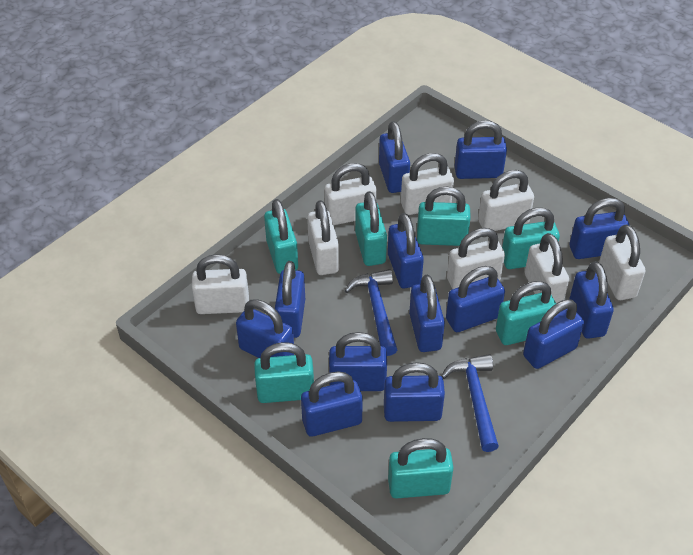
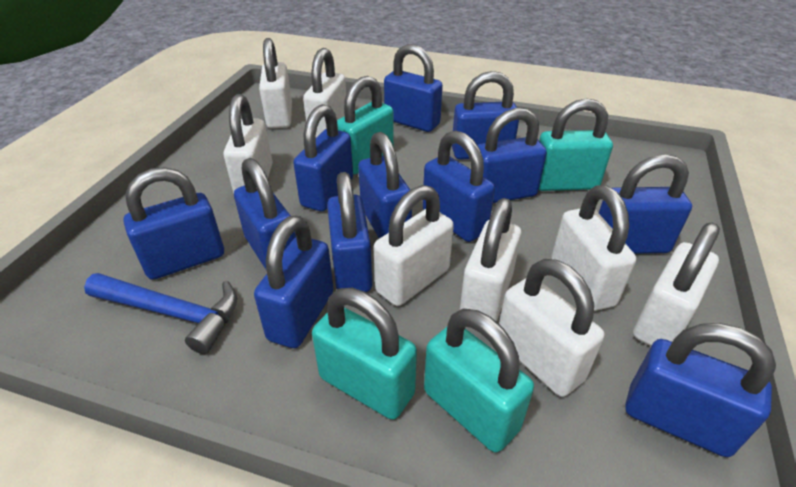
blue hammer: [344,269,397,356] [441,354,499,452] = 2 -> [84,273,238,354] = 1
blue padlock: [236,299,294,358] [275,261,305,338] [301,372,363,437] [329,332,387,391] [379,121,410,193] [384,362,445,422] [388,213,424,288] [409,275,445,352] [446,266,505,332] [455,120,507,179] [523,299,584,369] [569,198,630,259] [569,261,614,339] = 13 -> [123,167,224,280] [234,158,296,269] [254,215,334,348] [293,104,353,211] [327,172,373,292] [358,132,412,239] [384,44,443,132] [423,131,495,242] [452,71,519,160] [477,108,547,203] [599,154,692,254] [625,323,776,457] = 12
turquoise padlock: [254,342,314,403] [264,199,298,274] [355,191,387,266] [388,438,454,499] [417,187,471,246] [496,281,556,345] [502,208,560,269] = 7 -> [312,288,417,420] [337,76,394,174] [424,308,534,453] [539,98,613,191] = 4

